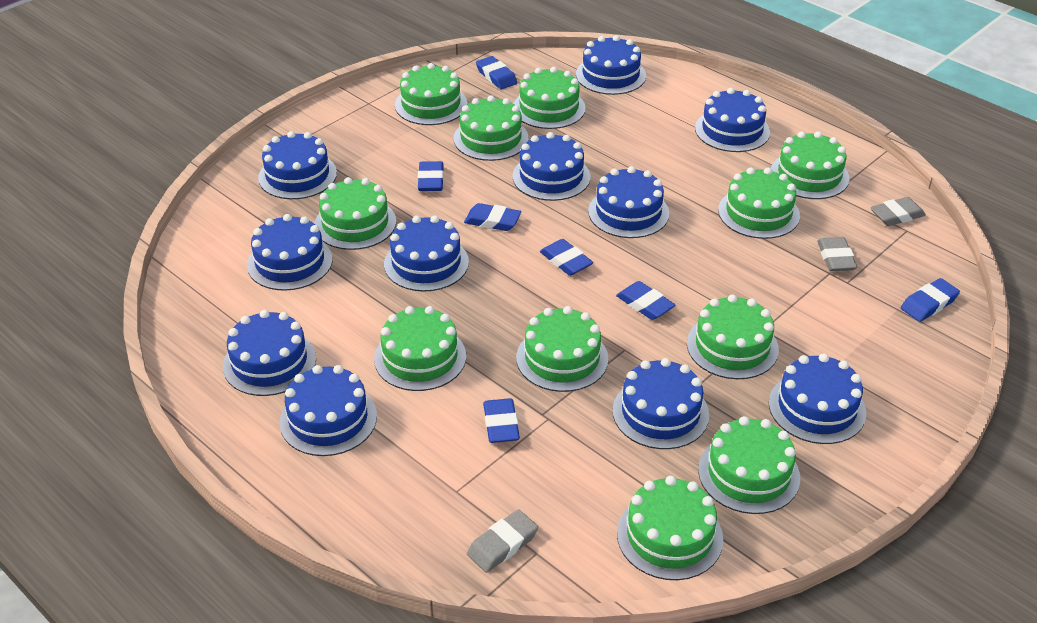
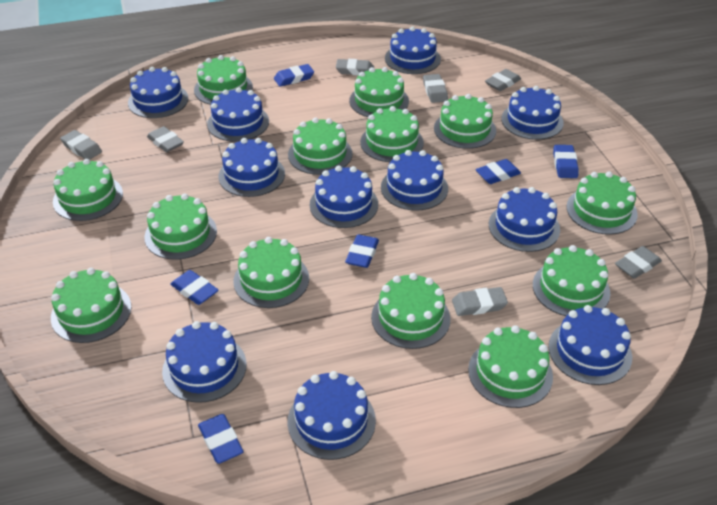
blue eraser: [418,161,444,191] [464,203,521,231] [476,56,517,89] [483,398,520,443] [540,239,593,276] [616,281,675,320] [901,278,960,322] = 7 -> [170,270,219,305] [198,414,243,464] [274,64,314,87] [345,234,379,268] [476,159,521,184] [553,145,579,178] = 6
green cake: [314,177,396,250] [374,306,466,391] [395,63,467,125] [453,95,529,161] [513,67,586,129] [516,306,608,392] [617,476,723,580] [687,294,779,379] [698,416,800,514] [718,167,800,239] [771,131,849,199] = 11 -> [51,268,131,343] [53,159,123,221] [144,194,217,260] [194,55,253,105] [233,237,309,308] [288,117,352,175] [349,67,409,117] [360,106,424,162] [371,273,450,349] [434,94,496,149] [468,325,553,408] [533,245,610,316] [566,171,638,235] = 13
grey eraser: [467,509,538,573] [817,237,857,271] [870,197,926,226] = 3 -> [60,130,102,160] [147,126,184,152] [336,59,374,76] [423,74,448,103] [452,287,508,316] [485,69,521,91] [615,246,662,279] = 7

